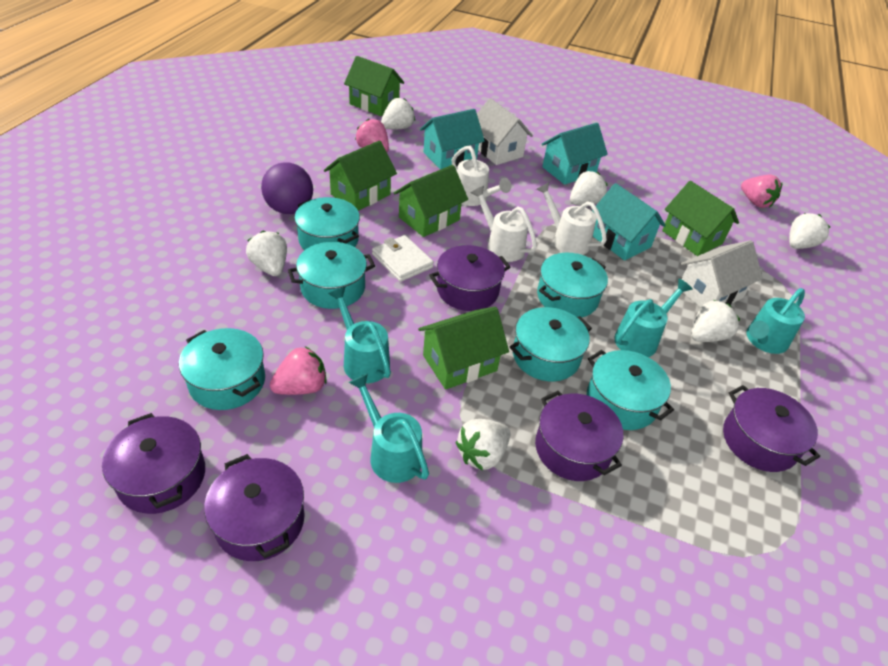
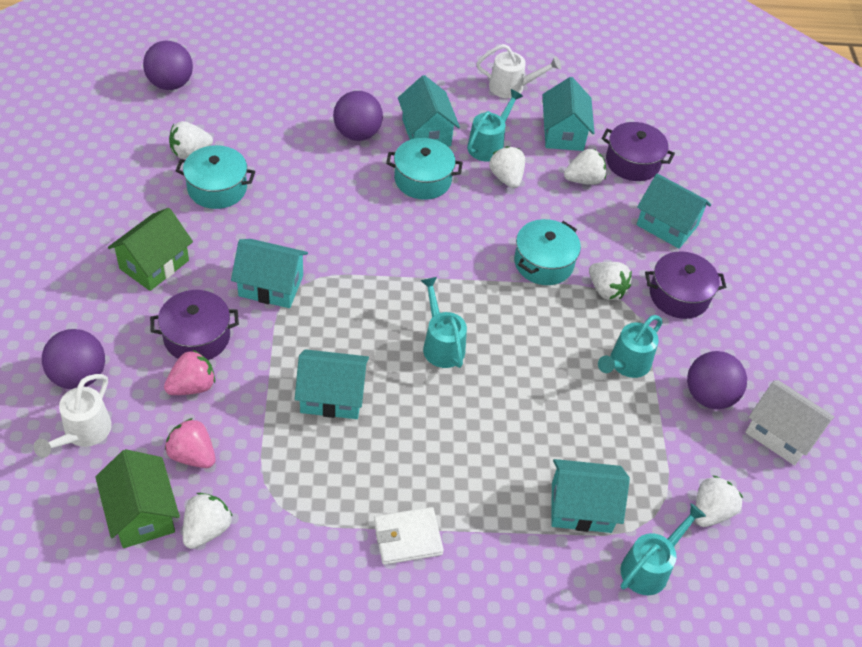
green house: [324,140,397,211] [344,56,404,116] [394,165,468,237] [418,307,509,390] [662,181,739,256] = 5 -> [95,449,180,548] [108,208,193,291] = 2
pink strawberry: [270,346,327,395] [355,119,389,152] [741,175,782,208] = 3 -> [164,350,215,395] [165,418,215,468] = 2
purple ball: [261,162,313,214] = 1 -> [42,329,105,389] [143,41,193,90] [333,91,383,141] [687,351,747,409] = 4
purple pot: [102,413,205,514] [204,454,305,561] [429,245,510,311] [535,391,623,481] [723,385,820,472] = 5 -> [150,290,239,360] [601,122,675,181] [645,251,726,319] = 3
turquoise house: [420,109,485,170] [542,123,608,185] [592,183,666,261] = 3 -> [231,239,308,308] [295,349,369,419] [398,75,460,147] [543,77,595,151] [551,459,630,533] [636,173,711,249] = 6
turquoise pot: [179,328,265,410] [288,242,375,309] [294,197,360,250] [510,307,592,381] [537,253,608,318] [587,350,674,430] = 6 -> [176,145,255,209] [386,138,463,200] [514,219,581,285] = 3
white house: [477,98,533,165] [681,240,763,307] = 2 -> [745,380,835,466] = 1
white watering can: [452,146,511,206] [471,186,537,262] [536,182,607,255] = 3 -> [33,374,112,458] [476,44,561,98] = 2

